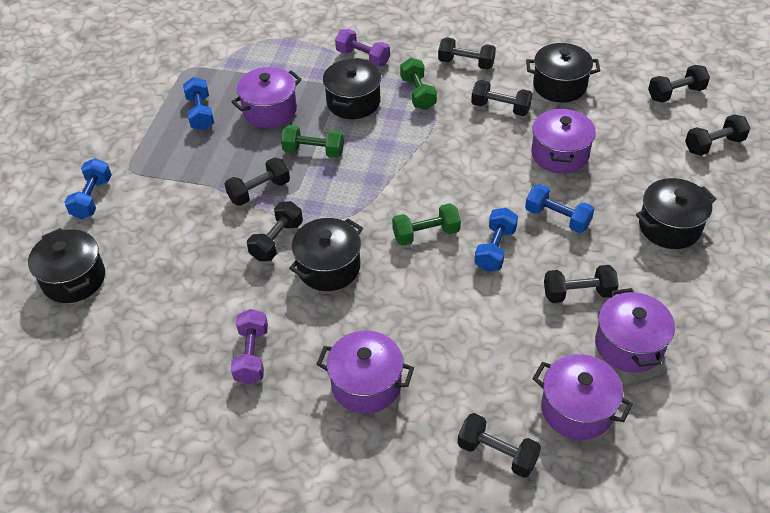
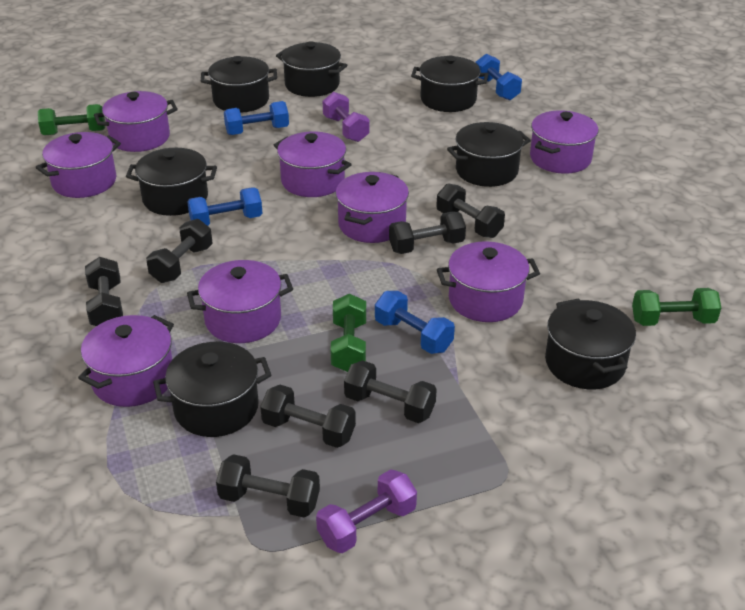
black dumbbell: [225,157,290,206] [247,201,303,261] [438,37,496,70] [458,413,541,478] [471,80,533,116] [544,265,619,303] [648,65,710,102] [685,114,750,156] = 8 -> [85,257,123,326] [146,219,213,283] [216,454,320,518] [260,385,356,448] [344,360,437,423] [389,211,466,254] [436,183,505,238] = 7
black pot: [28,228,105,303] [289,218,363,291] [323,58,381,119] [526,43,600,103] [636,178,716,249] = 5 -> [126,148,217,216] [153,342,271,437] [201,56,277,113] [276,41,348,97] [411,56,488,112] [447,122,531,187] [545,299,636,389] = 7
purple pot: [231,67,302,128] [317,331,414,414] [531,107,596,174] [532,354,633,440] [595,288,675,373] = 5 -> [36,132,121,198] [78,315,174,407] [94,91,178,152] [187,260,293,343] [274,131,352,197] [336,172,409,243] [437,241,540,322] [530,110,599,174] = 8

